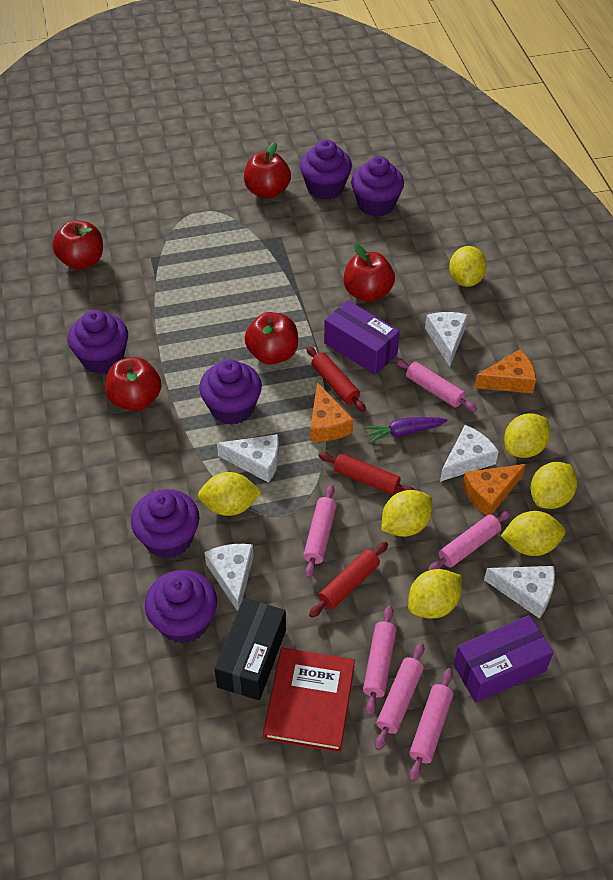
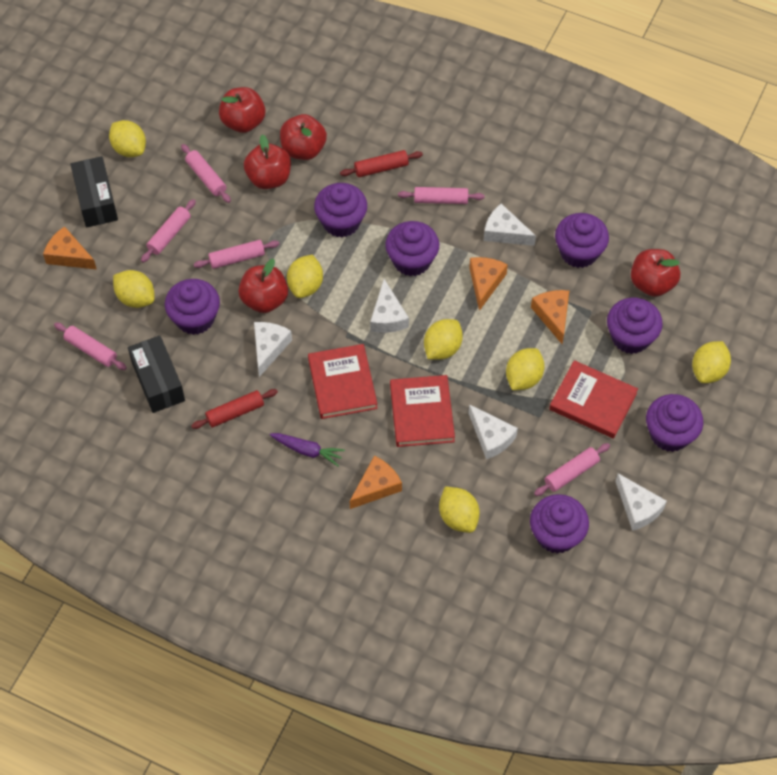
black box: [214,598,286,700] = 1 -> [70,156,118,227] [128,336,185,413] = 2
orange cheese: [310,382,353,442] [462,464,526,515] [474,349,536,393] = 3 -> [43,226,97,270] [350,456,402,509] [469,257,508,311] [531,290,569,344] = 4
purple box: [324,300,400,375] [453,615,554,702] = 2 -> none = 0
purple cupcake: [68,310,128,374] [131,489,199,559] [145,570,217,644] [199,359,262,425] [300,140,352,200] [351,156,404,217] = 6 -> [165,279,220,335] [314,183,367,238] [385,221,439,276] [530,494,589,554] [555,213,609,268] [607,298,663,354] [646,394,703,452] = 7
red book: [263,648,355,752] = 1 -> [308,344,378,419] [390,375,455,447] [549,360,638,439] = 3
red rolling pin: [306,346,366,412] [309,542,388,618] [318,452,415,495] = 3 -> [191,389,278,429] [340,150,423,177] = 2

